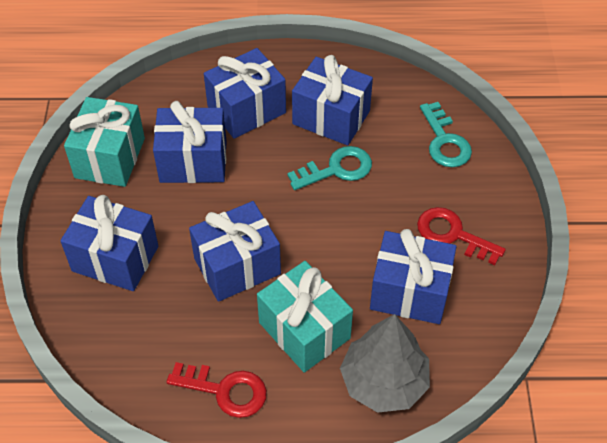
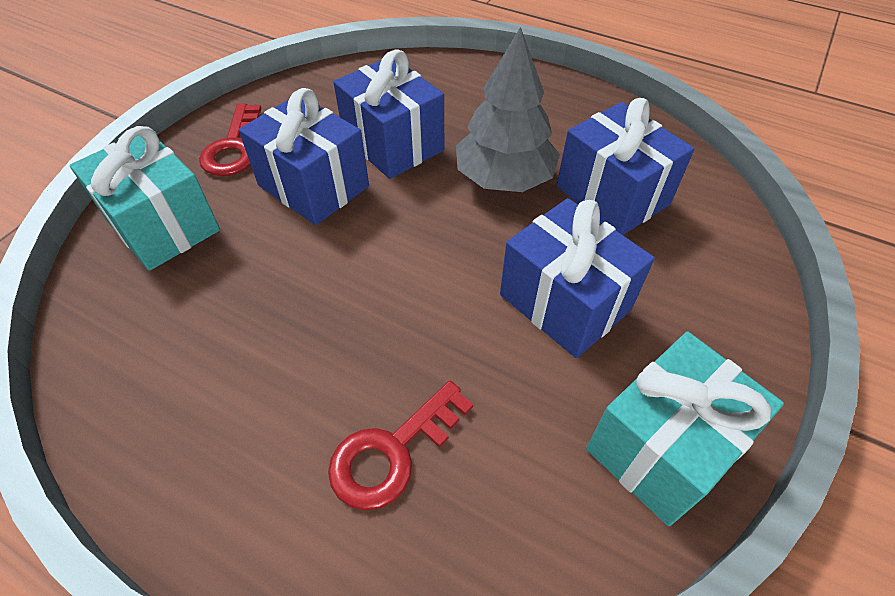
blue gift: [60,195,158,291] [153,101,227,183] [189,201,281,302] [204,48,286,139] [292,55,373,146] [370,229,456,324] = 6 -> [239,88,369,225] [333,49,444,179] [500,198,655,358] [557,98,694,235] = 4
turquoise key: [287,146,372,190] [420,102,472,167] = 2 -> none = 0

